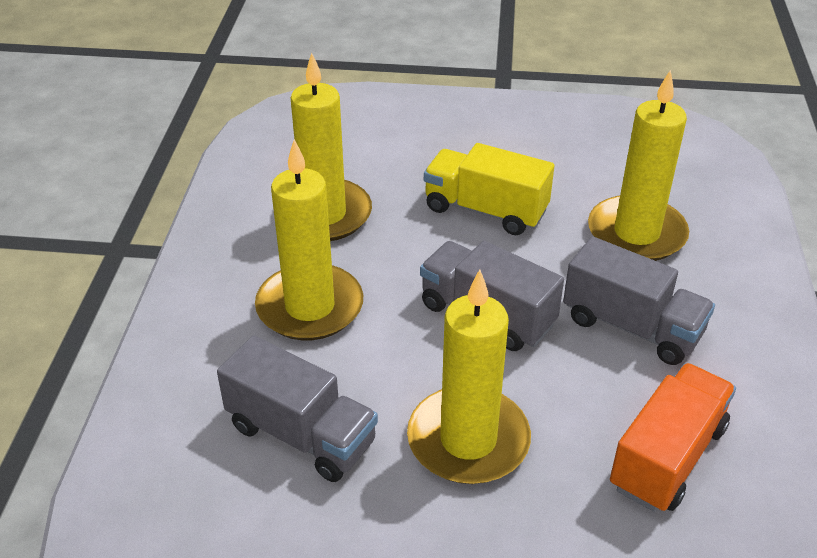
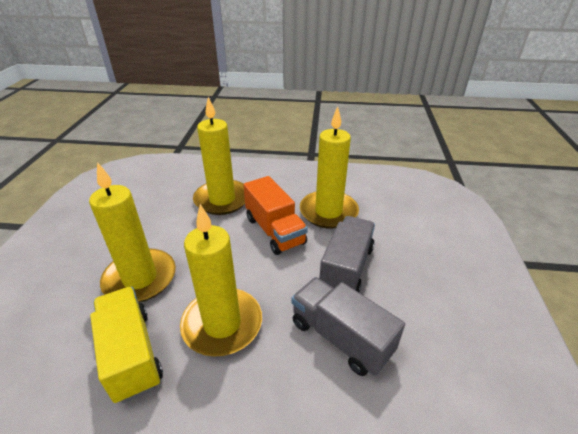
grey truck: [217,335,378,482] [420,241,564,351] [563,236,715,365] = 3 -> [292,277,405,376] [319,216,375,292] = 2

